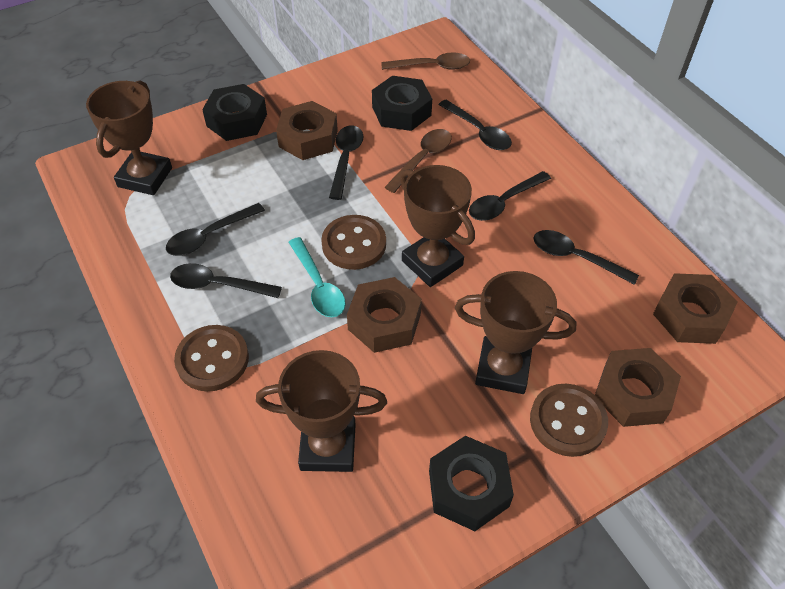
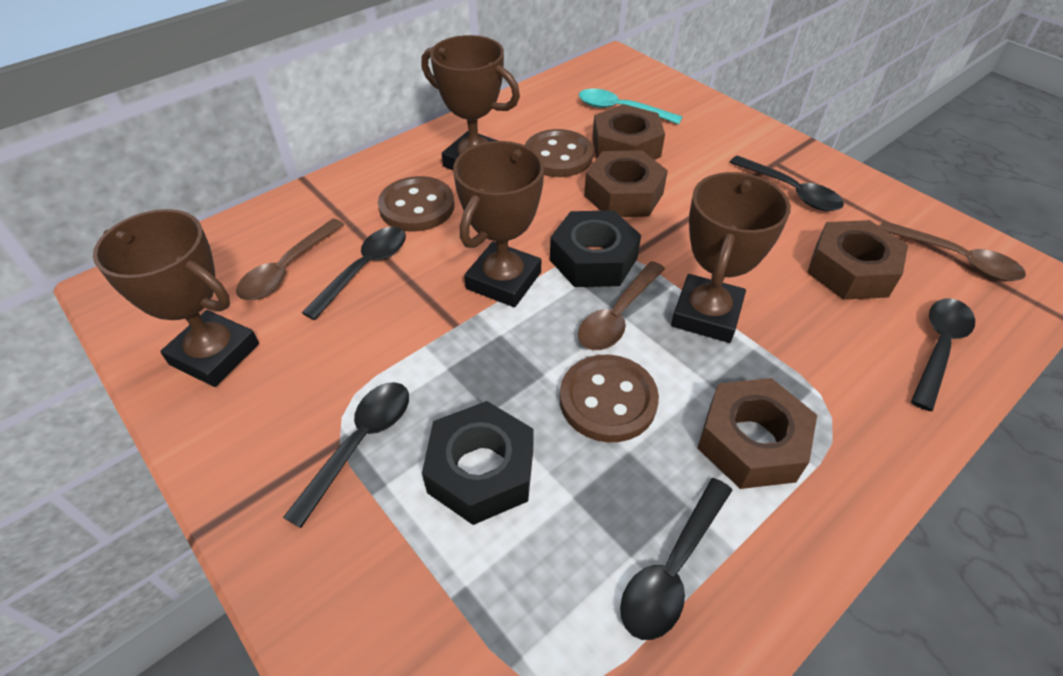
black nut: [202,84,267,141] [372,76,432,131] [429,436,514,531] = 3 -> [422,401,533,525] [550,210,641,287] = 2
black spoon: [166,203,265,256] [170,263,282,298] [329,125,363,200] [439,100,512,150] [469,171,551,221] [533,230,639,285] = 6 -> [283,382,409,528] [302,227,406,320] [620,478,732,640] [730,155,844,211] [911,298,975,411] = 5
brown spoon: [381,52,470,70] [385,129,452,193] = 2 -> [236,219,344,300] [578,261,665,350] [880,221,1026,281] = 3

